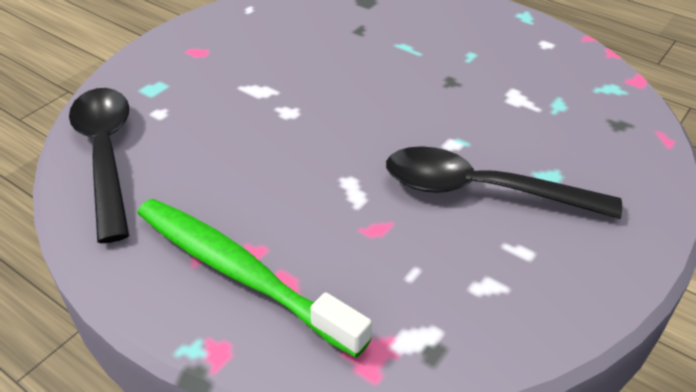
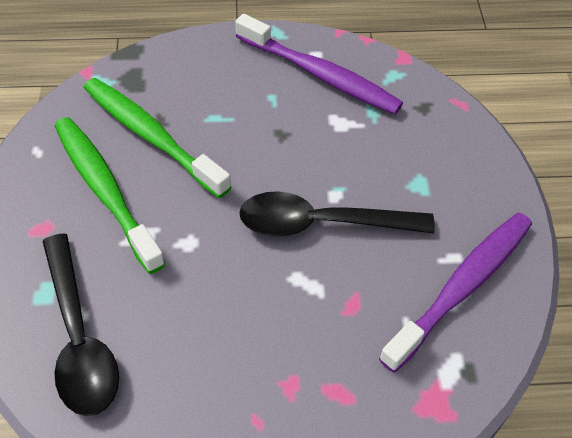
green toothbrush: [137,199,372,358] = 1 -> [55,117,166,274] [84,78,231,198] = 2
purple toothbrush: none = 0 -> [235,14,403,114] [379,213,532,373] = 2

